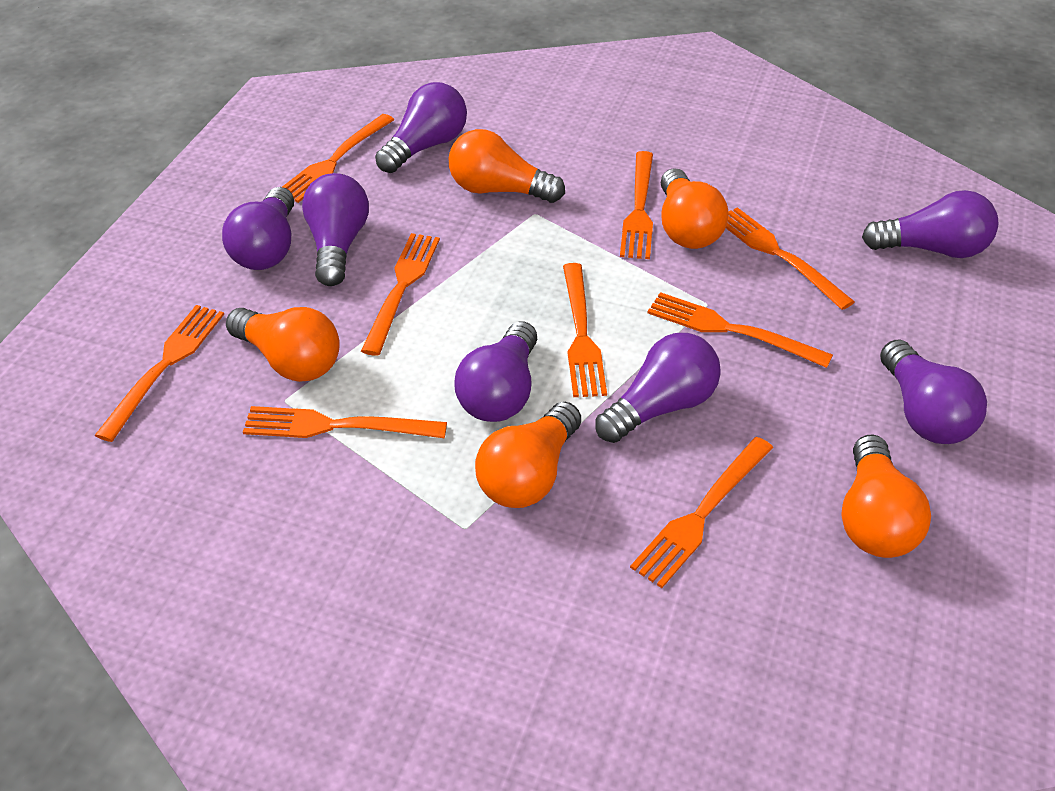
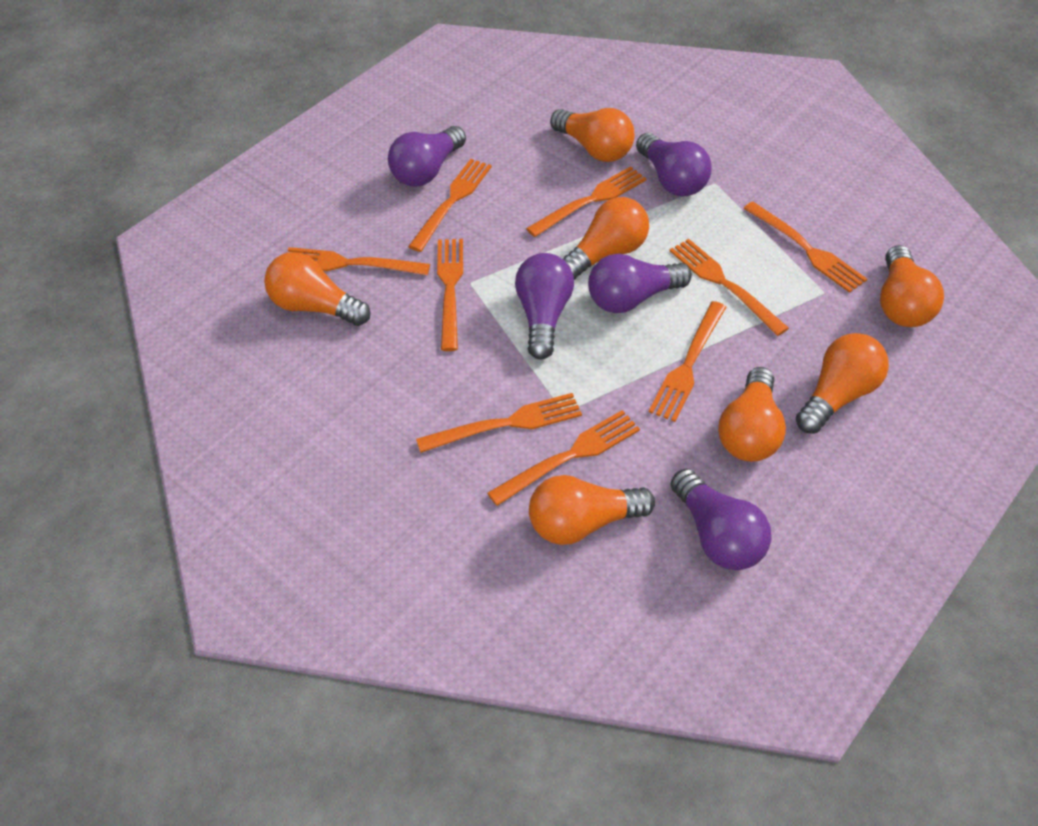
orange light bulb: [226,307,340,382] [449,129,565,203] [475,402,581,508] [661,168,728,249] [841,435,931,558] = 5 -> [264,252,370,326] [529,475,655,545] [550,108,634,162] [563,197,649,280] [718,367,786,462] [796,333,889,434] [880,245,944,327] = 7
purple light bulb: [222,187,294,270] [302,173,369,286] [375,82,467,173] [454,321,537,422] [596,333,721,443] [862,190,998,258] [880,340,987,444] = 7 -> [388,126,466,187] [515,253,574,359] [588,254,692,313] [636,133,712,196] [670,469,772,570] = 5

